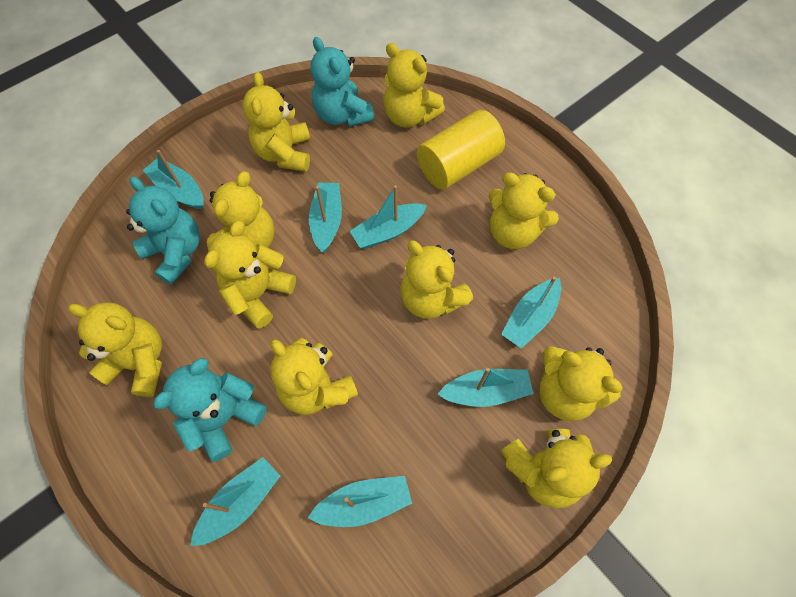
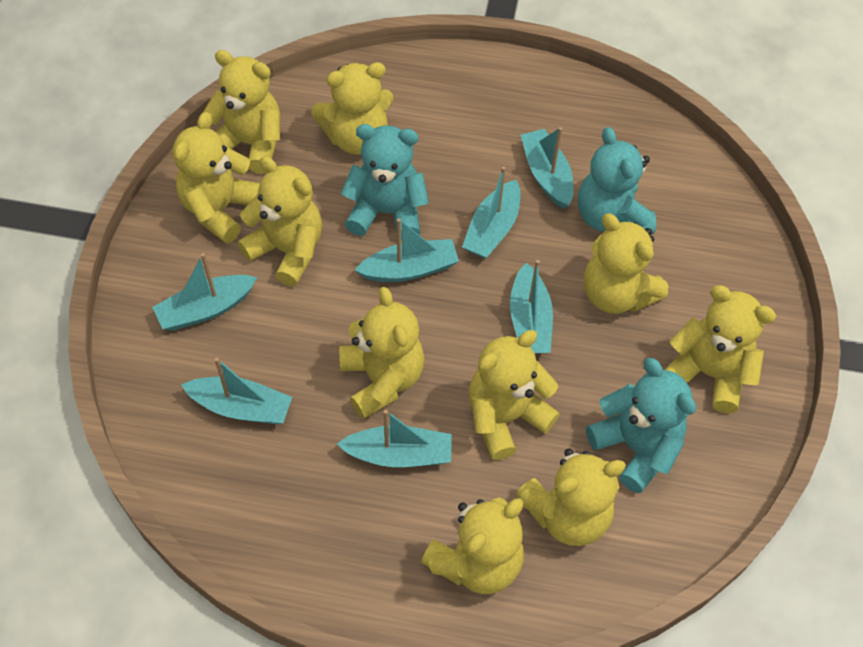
yellow cylinder: [417,110,505,190] = 1 -> none = 0

